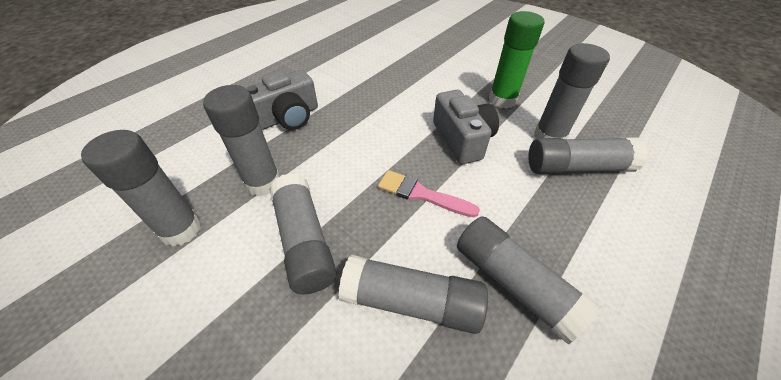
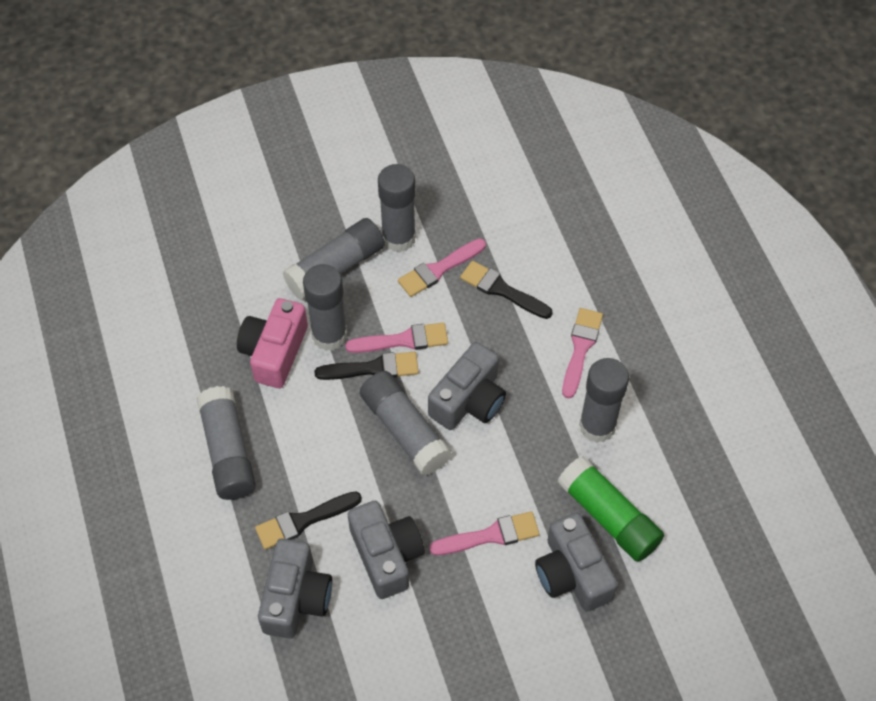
black brush: none = 0 -> [255,491,362,550] [314,352,419,380] [460,261,553,319] = 3
grey camera: [246,70,318,130] [433,90,499,164] = 2 -> [258,538,332,639] [348,501,425,599] [428,342,506,430] [535,513,618,612] = 4
grey glue stick: [81,130,202,246] [203,85,280,196] [269,173,337,294] [338,255,488,334] [457,216,601,344] [528,137,648,174] [534,43,610,139] = 7 -> [197,386,256,500] [283,218,385,301] [303,264,347,351] [360,371,452,476] [378,164,416,252] [579,358,629,443] = 6
pink brush: [378,170,480,217] = 1 -> [345,322,448,353] [398,239,486,297] [429,511,540,555] [562,308,603,398] = 4
pink camera: none = 0 -> [237,298,308,388] = 1

